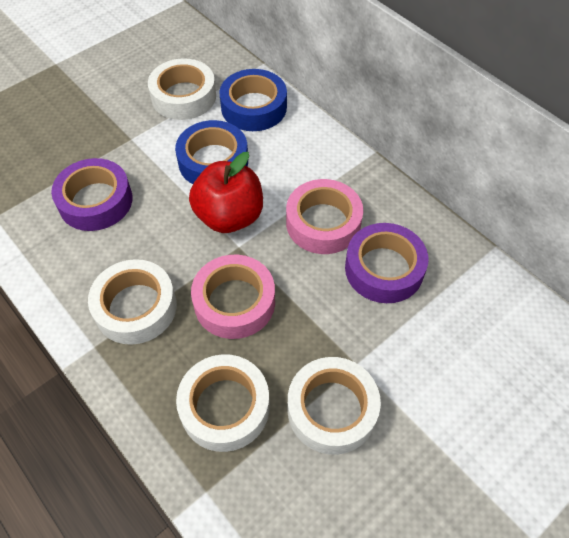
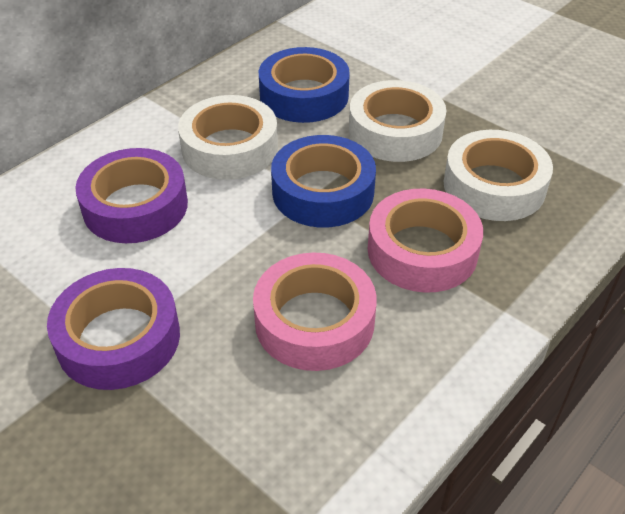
red apple: [189,152,263,233] = 1 -> none = 0
white tape: [88,259,177,345] [148,58,216,120] [176,354,270,452] [288,357,381,455] = 4 -> [178,95,278,180] [349,80,446,162] [444,130,553,221] = 3

